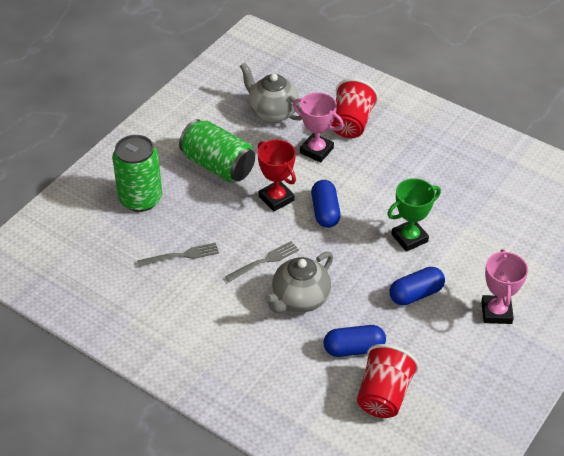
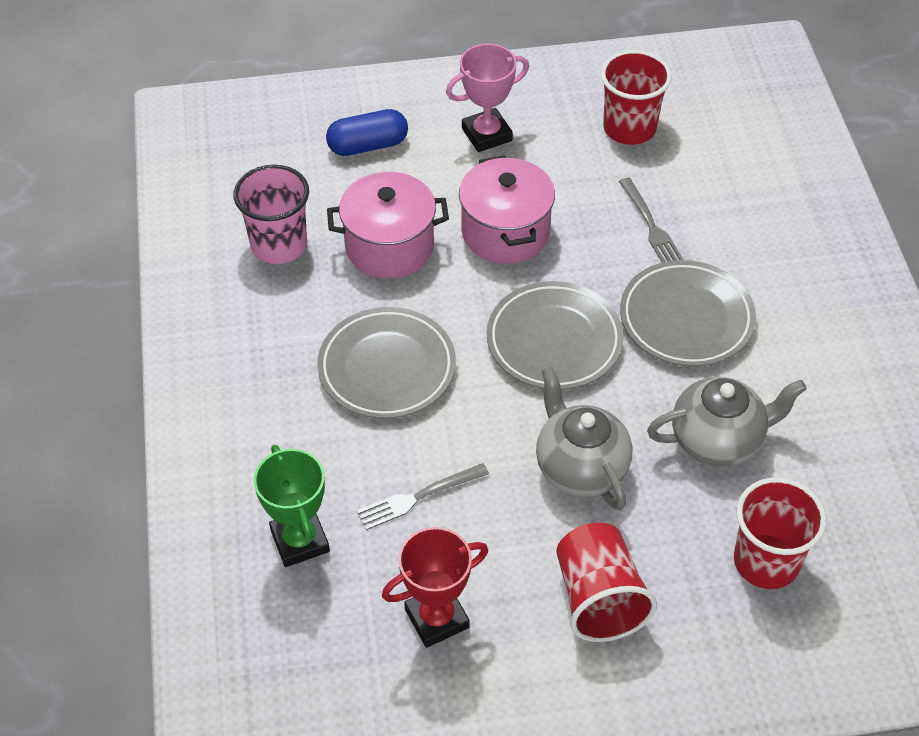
blue capsule: [311,180,341,228] [324,325,386,357] [389,267,445,305] = 3 -> [326,109,408,156] = 1
green can: [112,135,162,212] [179,119,255,182] = 2 -> none = 0
grey plate: none = 0 -> [317,307,456,419] [487,281,623,390] [620,260,756,367] = 3
pink cup: none = 0 -> [233,165,309,264] = 1
pink pot: none = 0 -> [327,172,449,279] [459,155,555,264] = 2
pink trophy: [293,92,344,163] [481,249,528,324] = 2 -> [446,44,529,152] = 1
red cup: [331,79,378,138] [357,344,419,418] = 2 -> [557,523,657,642] [601,50,672,145] [734,478,827,589] = 3

